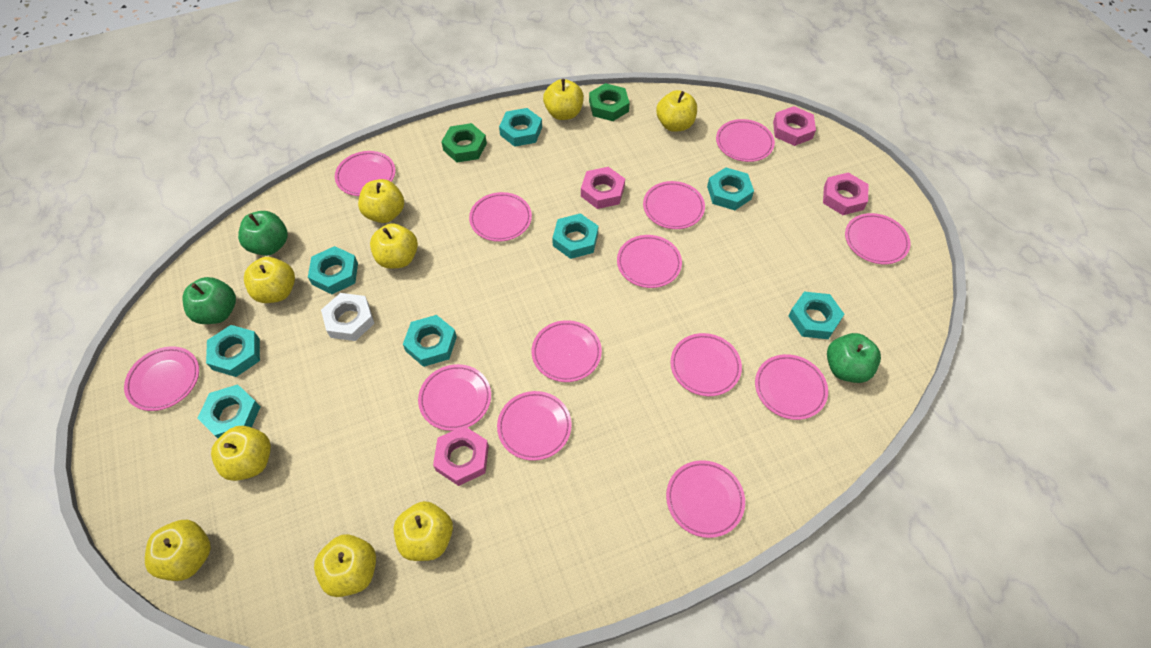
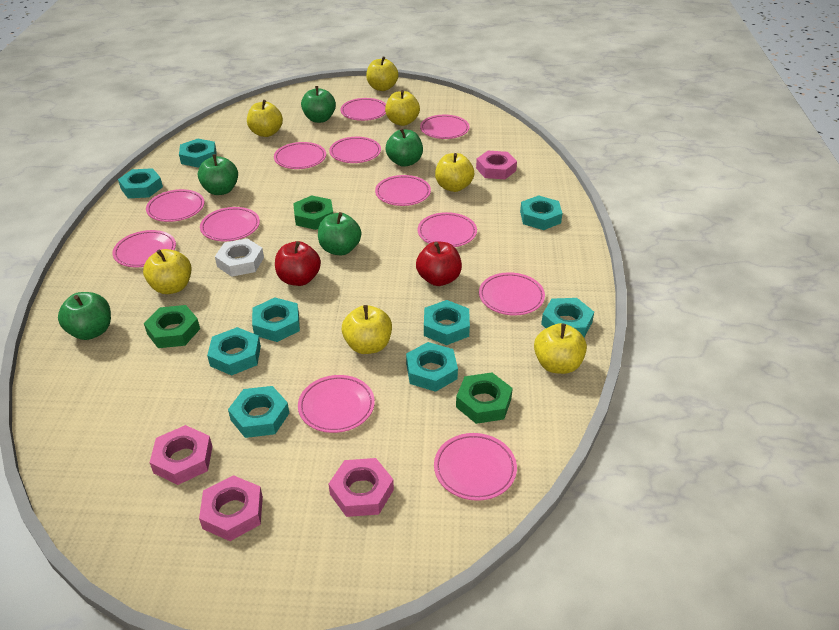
green apple: [183,277,236,324] [238,211,288,256] [827,333,881,383] = 3 -> [58,292,111,340] [198,154,238,195] [301,86,336,123] [318,212,361,255] [385,128,423,167] = 5
green nut: [441,123,487,162] [589,83,630,121] = 2 -> [144,305,200,348] [293,195,333,230] [456,373,513,424] = 3
pink plate: [124,346,199,411] [335,151,396,196] [418,364,491,431] [469,192,532,242] [497,391,572,461] [532,320,602,382] [617,235,682,288] [643,181,705,229] [666,460,745,538] [670,333,742,396] [716,119,775,162] [755,354,828,420] [845,213,911,264] = 13 -> [112,230,176,267] [146,189,205,222] [200,207,260,241] [274,142,326,169] [298,375,375,433] [329,137,381,163] [340,98,386,121] [375,175,431,206] [417,212,477,247] [420,115,470,139] [434,433,517,501] [479,272,545,316] = 12
red apple: none = 0 -> [275,241,321,286] [416,241,462,286] = 2
turquoise nut: [197,384,260,438] [206,325,260,377] [308,246,358,294] [403,315,457,367] [499,108,542,147] [552,213,598,259] [707,167,754,210] [788,292,844,339] = 8 -> [118,168,163,198] [179,139,217,168] [207,327,261,376] [228,386,289,438] [252,298,300,342] [406,342,458,392] [424,300,470,345] [520,195,562,230] [541,298,594,338] = 9
yellow apple: [145,520,211,581] [211,426,271,481] [244,257,295,303] [314,534,376,597] [358,179,404,223] [370,223,418,269] [394,501,453,561] [543,79,584,120] [656,90,697,132] = 9 -> [143,249,192,294] [247,100,283,137] [342,305,392,354] [366,56,399,91] [385,90,420,126] [435,153,474,192] [534,323,587,374] = 7

